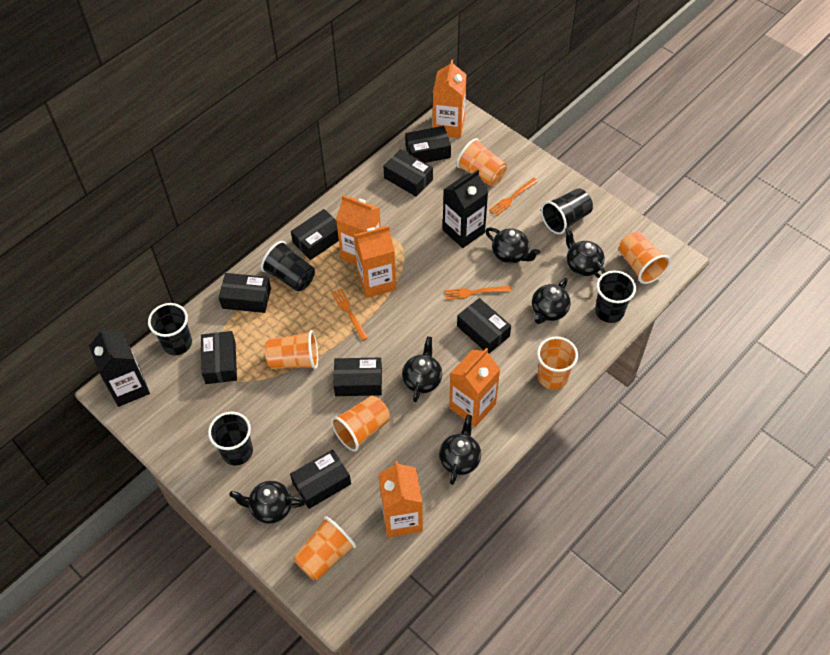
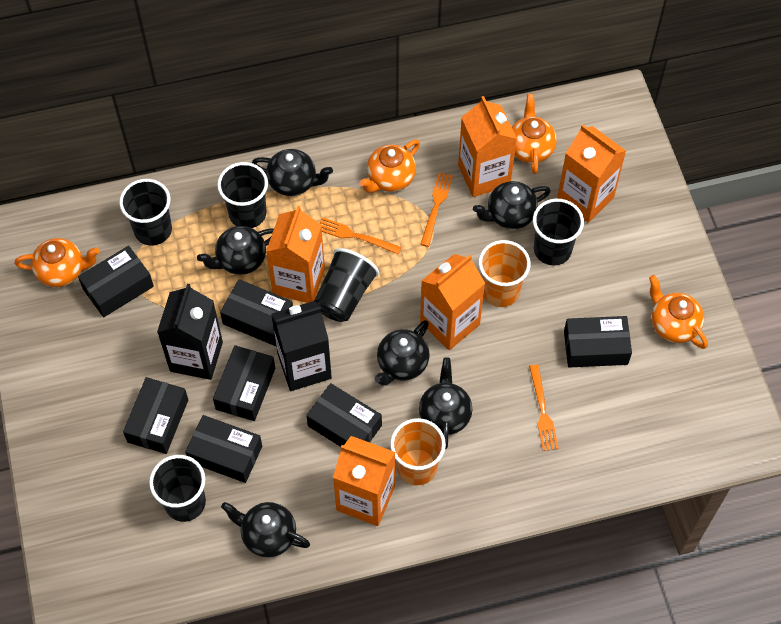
black box: [201,331,237,384] [219,273,271,313] [290,449,351,509] [291,209,339,260] [333,358,382,396] [383,149,433,197] [405,126,451,163] [457,298,511,353] = 8 -> [78,246,154,317] [123,377,188,454] [185,415,262,483] [213,345,275,421] [220,279,293,346] [306,383,382,447] [564,316,632,368] = 7
orange cup: [265,330,318,369] [294,516,356,580] [331,396,390,451] [456,138,507,186] [537,336,578,390] [619,232,671,284] = 6 -> [390,418,446,485] [478,240,531,307] = 2
orange teapot: none = 0 -> [15,238,99,287] [359,139,420,193] [512,94,557,174] [649,275,708,349] = 4

